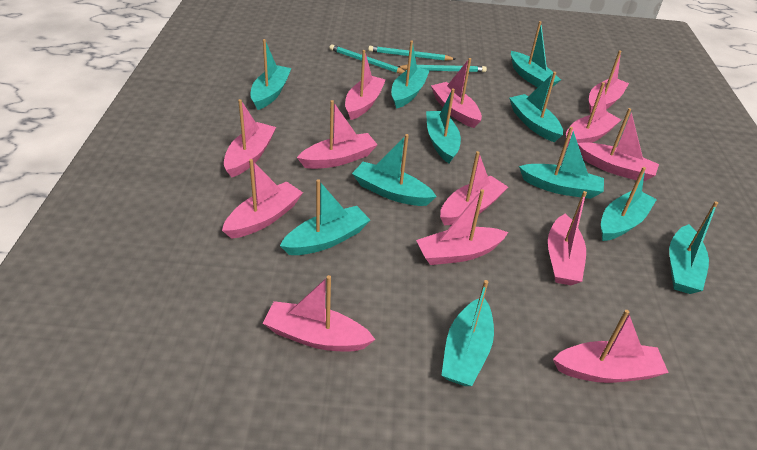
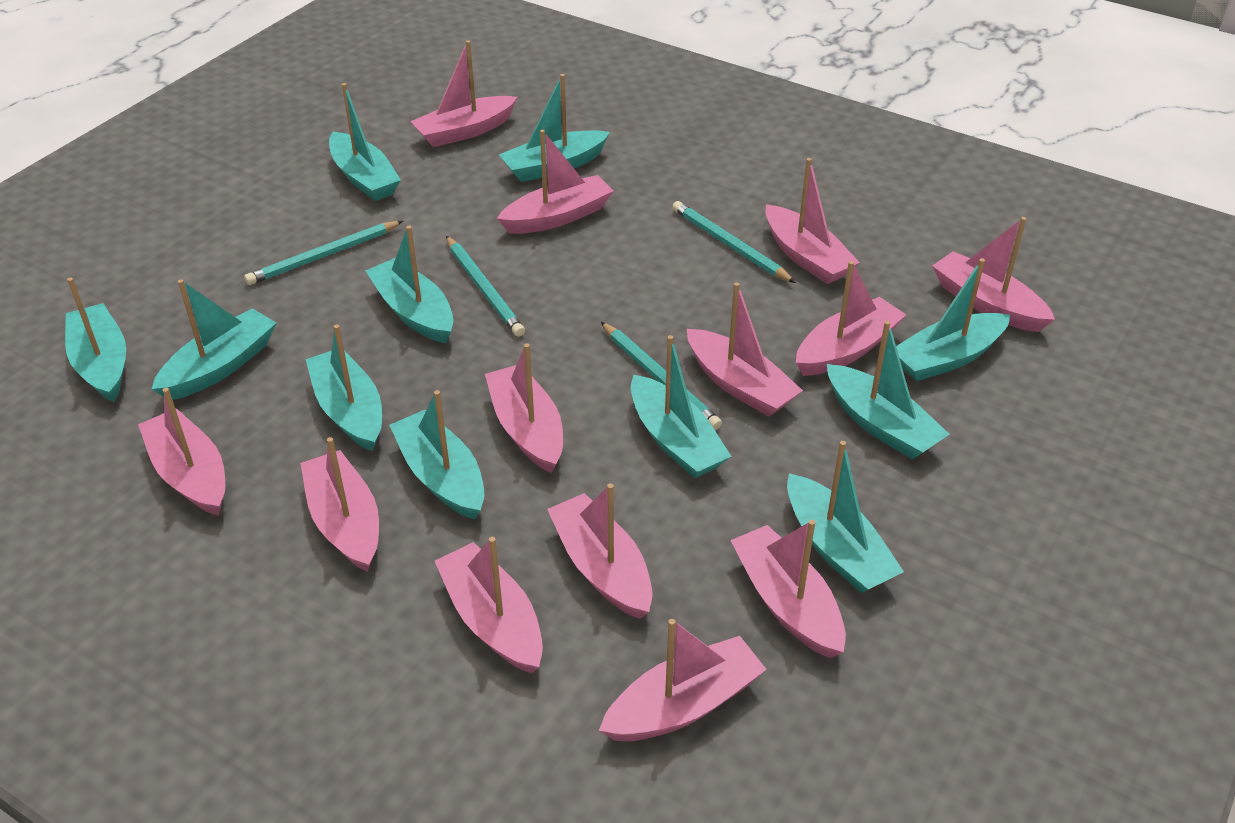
turquoise pencil: [329,44,405,74] [368,46,455,61] [398,64,487,72] = 3 -> [244,221,403,285] [446,236,525,337] [601,322,722,430] [672,201,796,283] = 4

